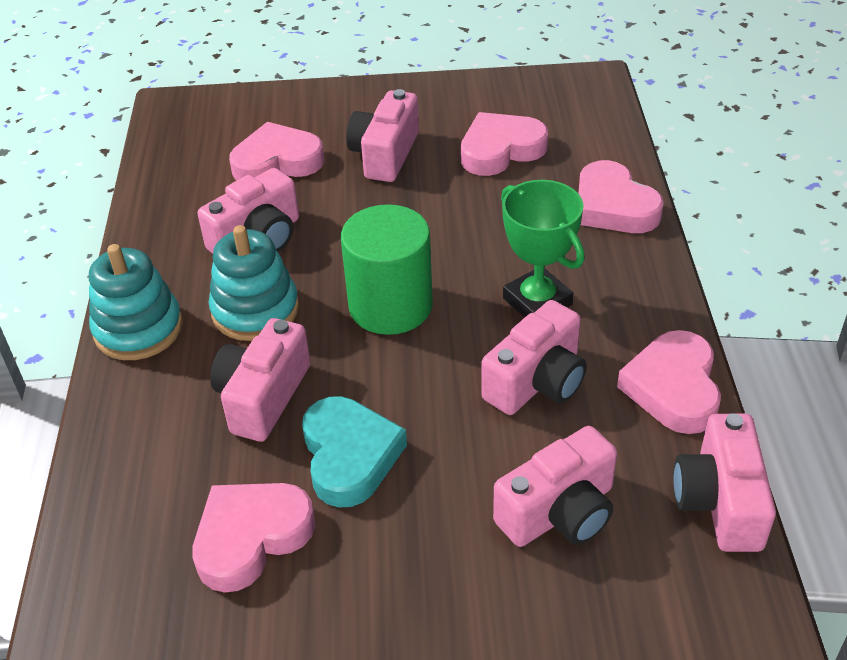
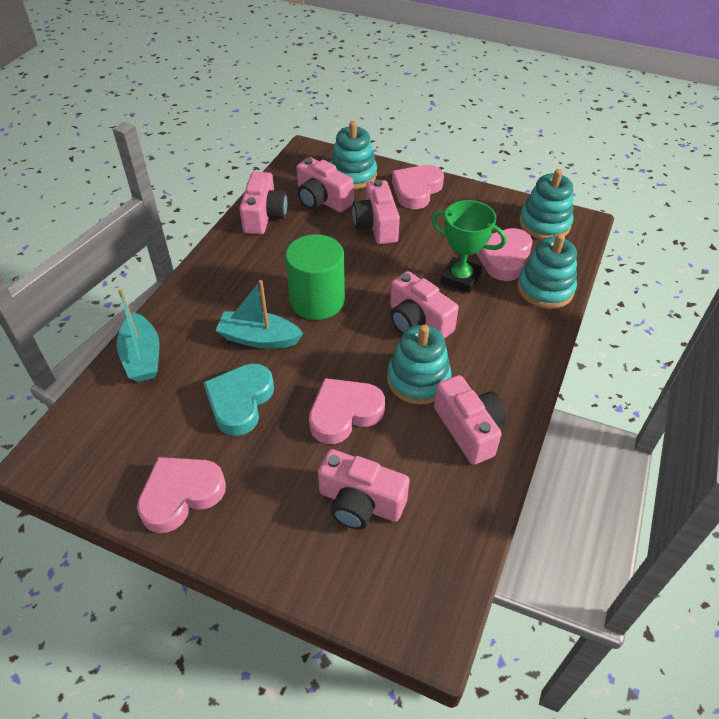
pink heart: [192,483,315,593] [229,122,324,181] [461,112,548,176] [578,160,664,233] [617,330,721,434] = 5 -> [137,457,226,533] [309,378,385,444] [392,165,444,209] [476,228,532,281] = 4
turquoise boat: none = 0 -> [117,289,159,382] [215,280,303,349] = 2
turquoise stacking toy: [89,244,183,360] [209,225,299,341] = 2 -> [330,121,377,189] [387,325,452,405] [518,234,577,309] [519,169,574,240] = 4

